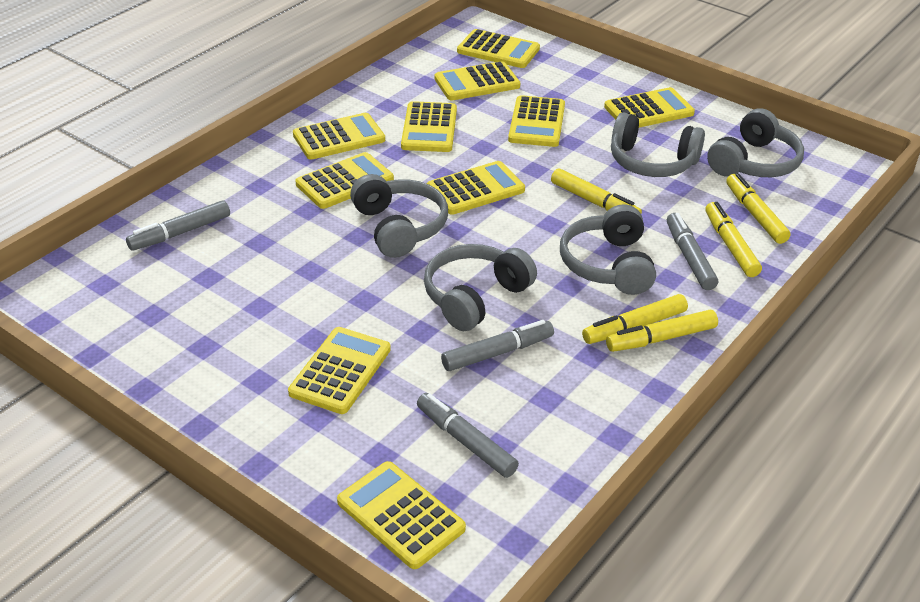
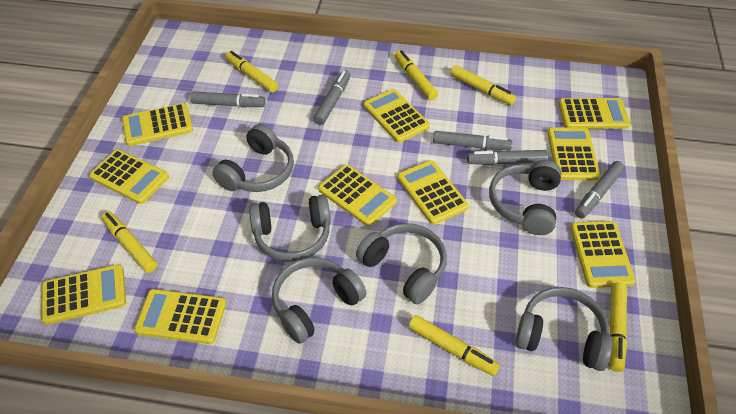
grey headphones: [350,174,448,258] [424,244,537,331] [560,204,656,295] [611,112,705,177] [707,108,804,177] = 5 -> [212,124,294,192] [249,194,330,262] [272,257,367,344] [356,223,447,304] [489,160,562,235] [515,287,613,371] = 6
grey marker: [126,200,230,251] [417,393,519,478] [441,320,554,371] [667,213,718,290] = 4 -> [190,91,265,107] [313,70,351,125] [433,131,512,150] [467,150,548,165] [575,161,625,219] = 5
yellow marker: [551,168,642,213] [582,294,688,344] [606,310,718,352] [705,202,762,277] [726,173,791,244] = 5 -> [101,211,157,273] [225,51,278,93] [395,50,438,100] [408,315,500,376] [451,65,516,105] [610,282,627,372] = 6

